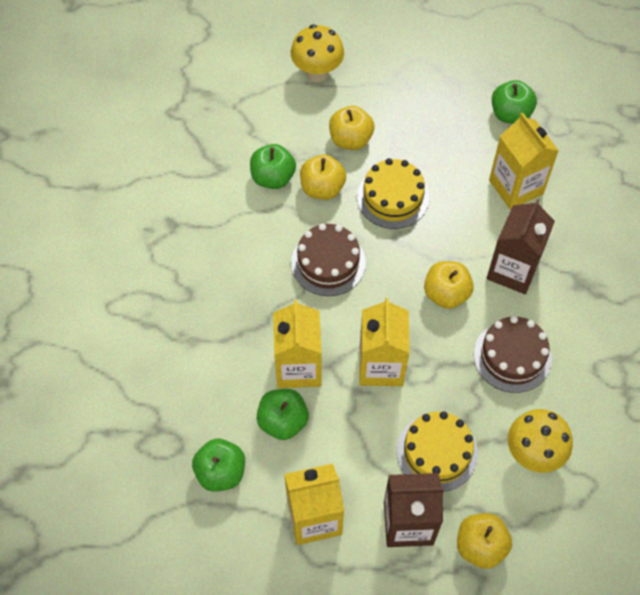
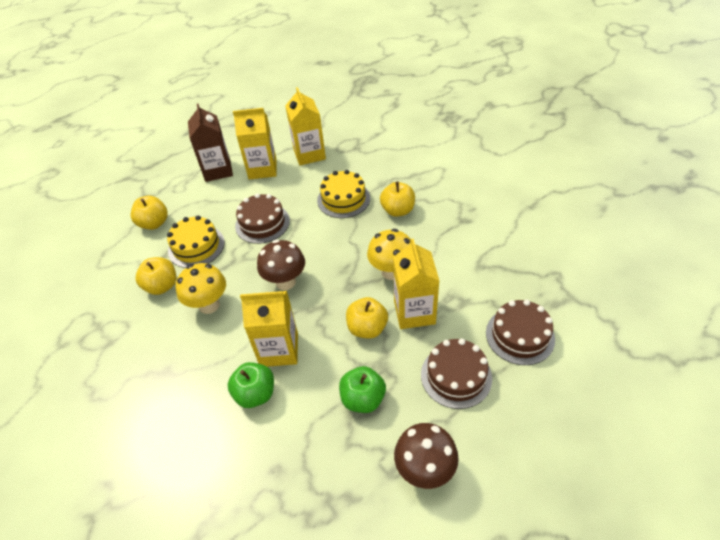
brown cake: [291,223,366,296] [474,316,552,393] = 2 -> [235,193,290,244] [421,338,492,409] [486,299,555,365] = 3
brown carton: [384,473,444,547] [486,199,555,294] = 2 -> [188,104,233,182] = 1
brown mushroom: none = 0 -> [257,240,305,290] [394,423,459,489] = 2
green apple: [192,439,245,492] [250,144,296,189] [256,389,309,440] [492,80,537,124] = 4 -> [228,362,274,408] [339,366,386,413] = 2

